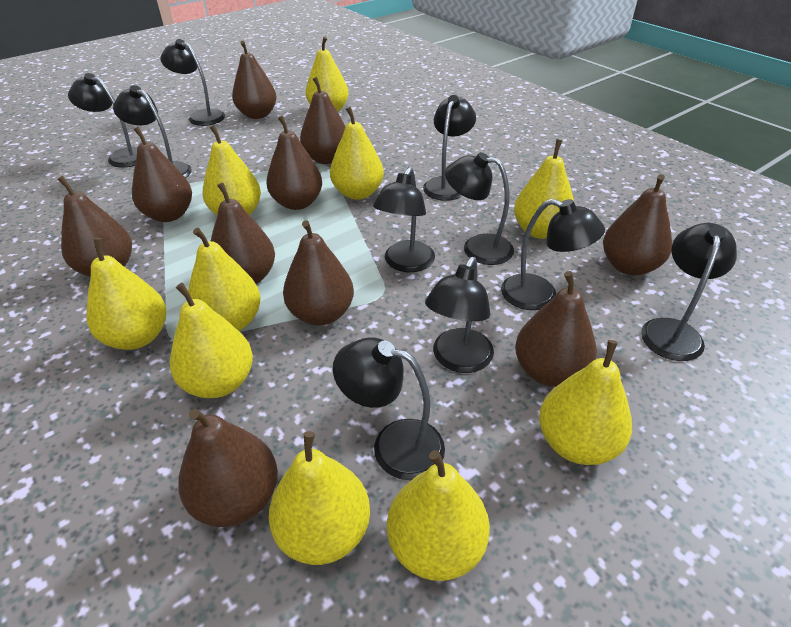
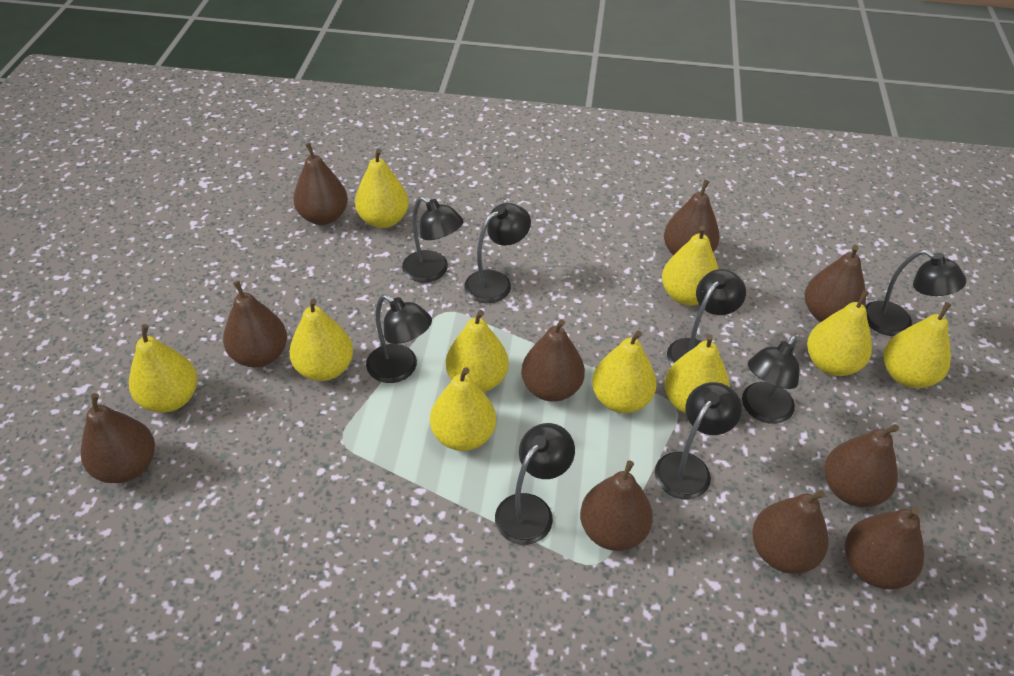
black lamp: [68,73,138,168] [113,85,192,178] [161,39,225,126] [333,337,445,480] [373,167,435,272] [423,95,476,201] [425,257,494,373] [445,152,514,265] [501,199,605,310] [641,223,737,361] = 10 -> [366,294,432,383] [402,196,463,283] [464,203,531,303] [495,423,575,545] [655,382,742,500] [667,269,746,366] [742,336,799,424] [865,250,966,336] = 8

